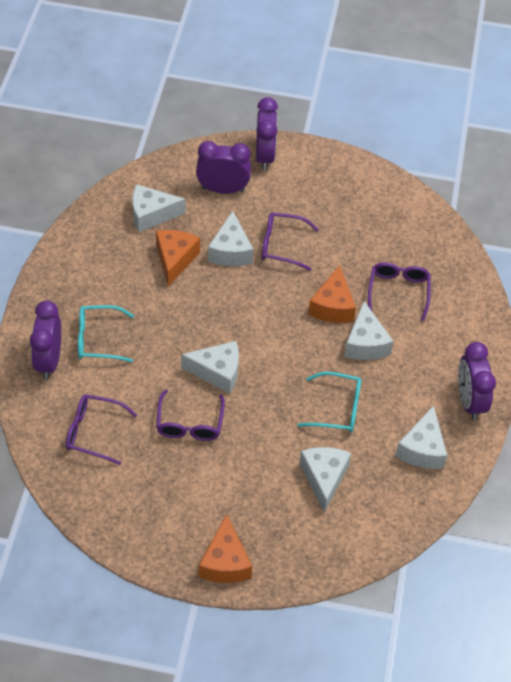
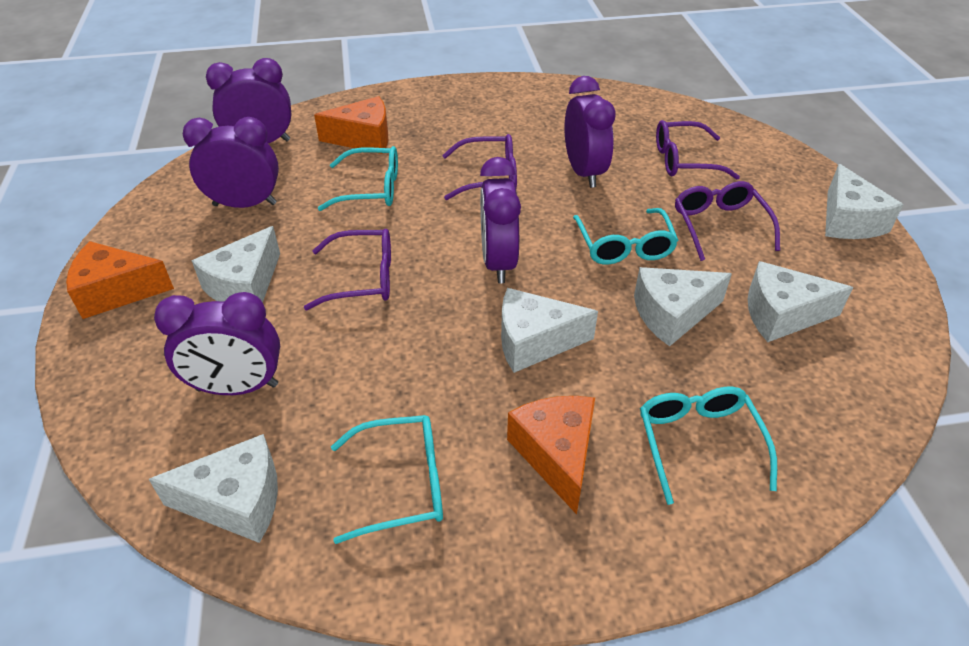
purple clock: [30,301,61,379] [196,141,251,194] [256,97,278,170] [458,342,496,420] = 4 -> [154,292,280,395] [183,117,279,208] [206,58,291,143] [480,157,521,283] [565,76,616,188] = 5
turquoise glasses: [78,305,134,362] [298,372,362,432] = 2 -> [318,146,398,211] [331,415,443,544] [573,208,679,265] [640,387,777,505] = 4

